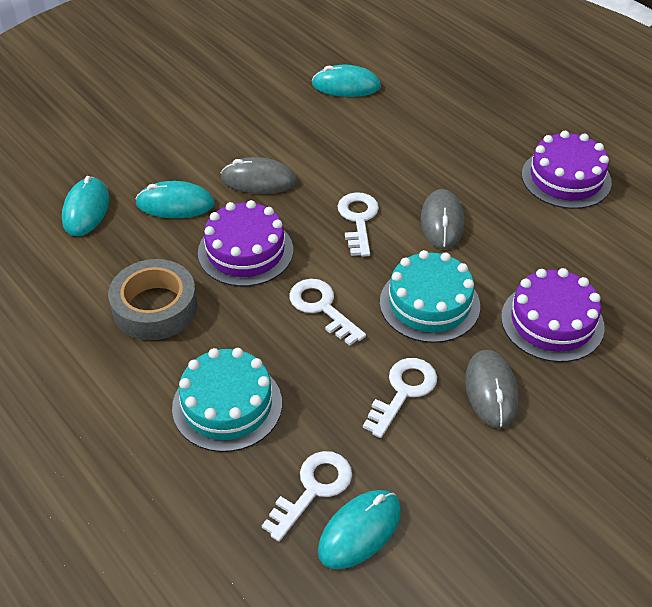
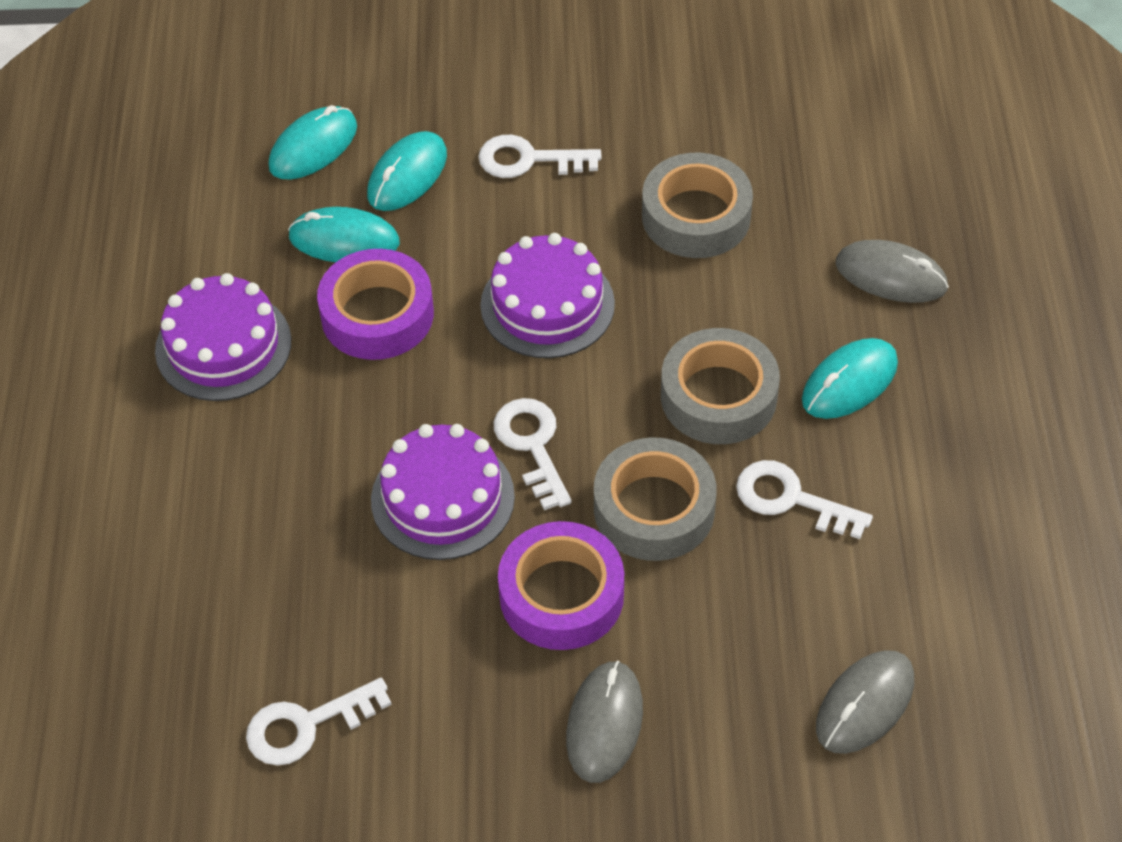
grey tape: [108,259,198,340] = 1 -> [594,438,717,561] [642,153,753,258] [661,328,780,444] = 3
purple tape: none = 0 -> [317,249,434,360] [498,521,624,650] = 2
turquoise cake: [172,348,282,452] [380,250,480,343] = 2 -> none = 0

